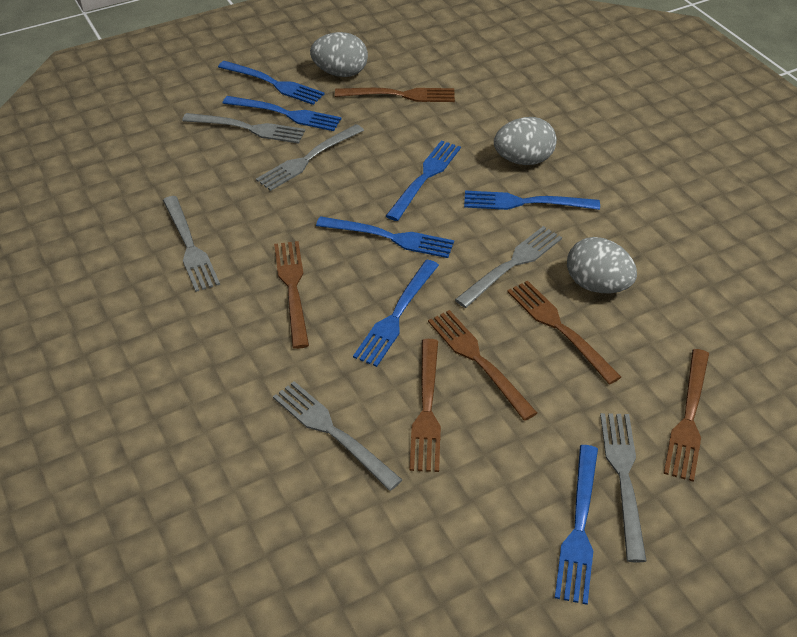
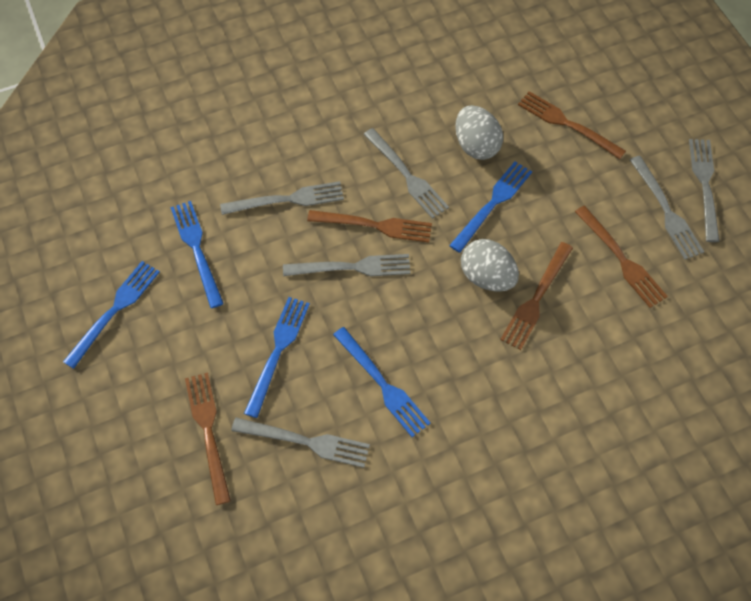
blue fork: [218,61,325,105] [223,96,342,131] [316,216,454,258] [353,260,439,367] [386,140,461,221] [464,191,600,210] [555,445,598,605] = 7 -> [63,261,160,369] [170,201,224,308] [244,297,310,418] [333,327,431,437] [449,161,532,253] = 5
brown fork: [274,241,309,349] [335,88,455,102] [409,339,441,472] [428,310,537,421] [507,281,621,384] [664,349,709,482] = 6 -> [185,373,231,505] [307,210,432,243] [500,242,573,350] [518,91,626,159] [575,206,668,308] = 5
grey egg: [310,32,368,77] [494,117,557,165] [567,237,637,293] = 3 -> [455,105,503,160] [461,239,519,292] = 2

